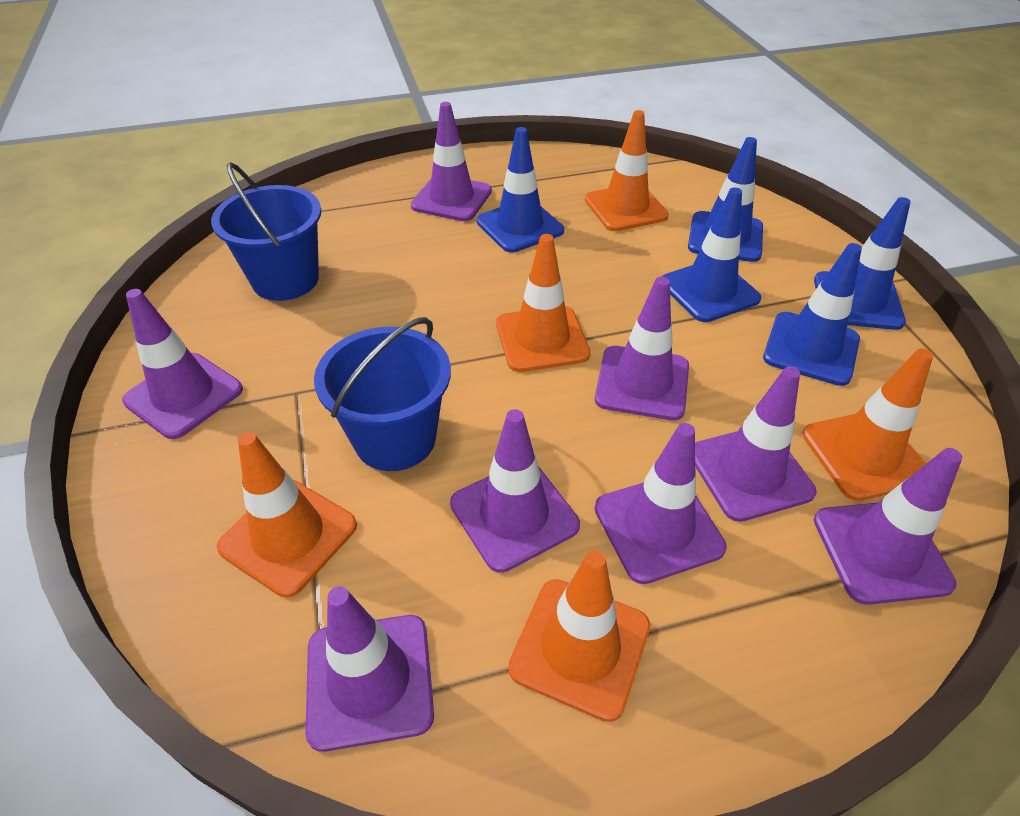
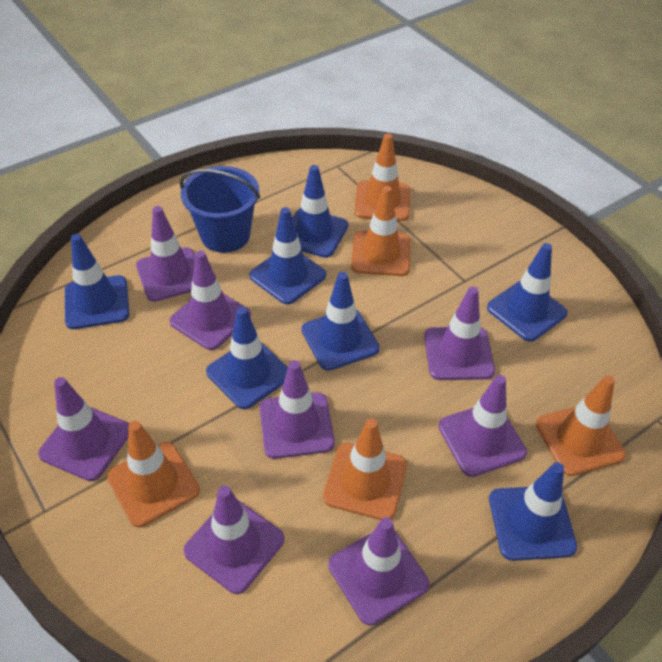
blue bucket: [211,162,321,301] [314,317,451,471] = 2 -> [180,166,260,253] = 1
blue traffic cone: [477,127,564,252] [662,187,761,322] [688,137,763,262] [763,243,862,386] [814,197,911,330] = 5 -> [65,234,129,329] [206,307,288,409] [249,207,326,305] [292,165,348,258] [302,272,380,371] [487,243,568,342] [489,462,577,561] = 7

